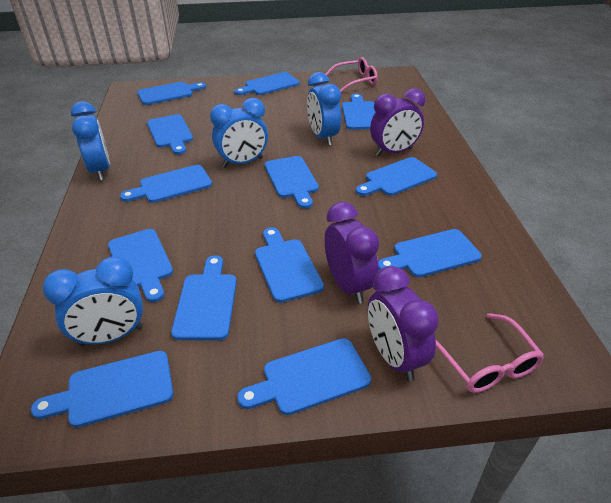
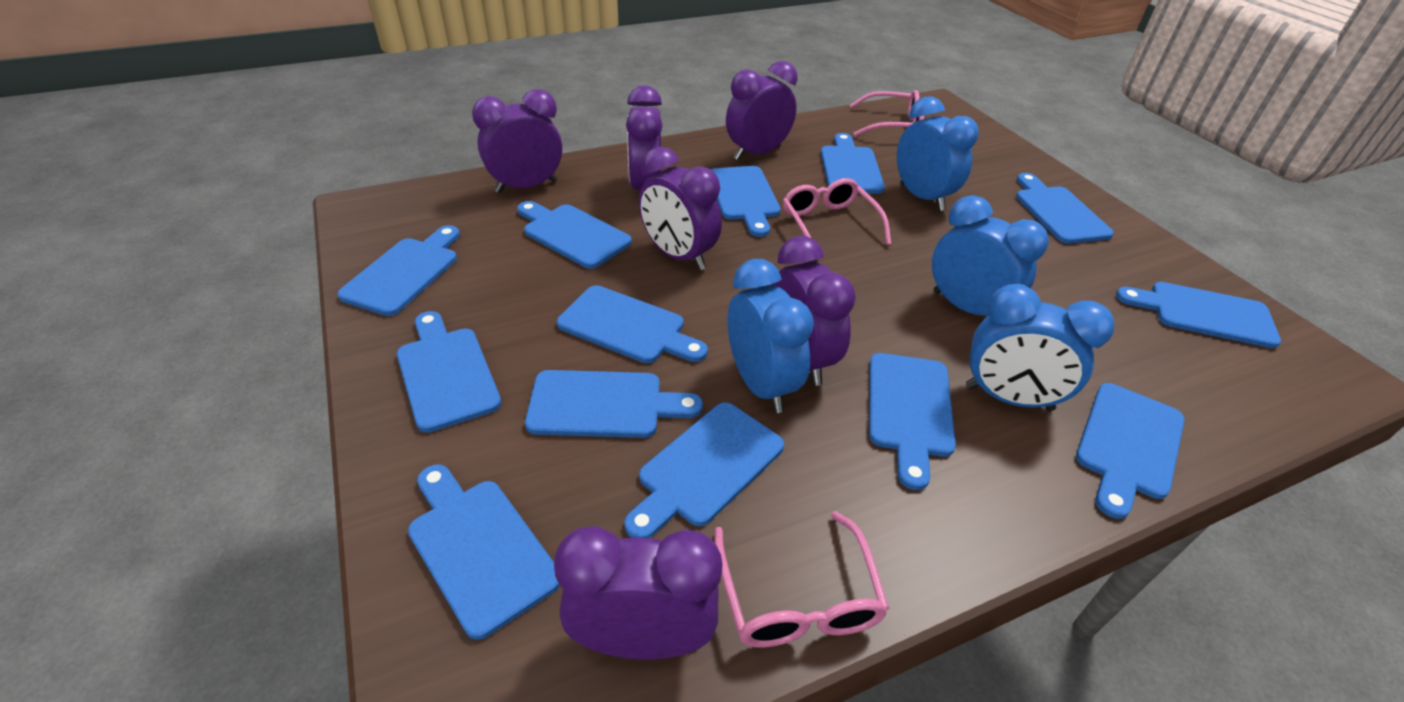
pink glasses: [326,57,378,92] [436,313,544,393] = 2 -> [714,511,889,648] [783,178,891,245] [850,90,924,137] = 3
purple clock: [325,202,379,304] [368,266,439,382] [370,88,425,156] = 3 -> [472,89,562,193] [554,526,722,659] [626,85,663,190] [639,147,722,270] [726,61,798,160] [771,236,856,386] = 6

